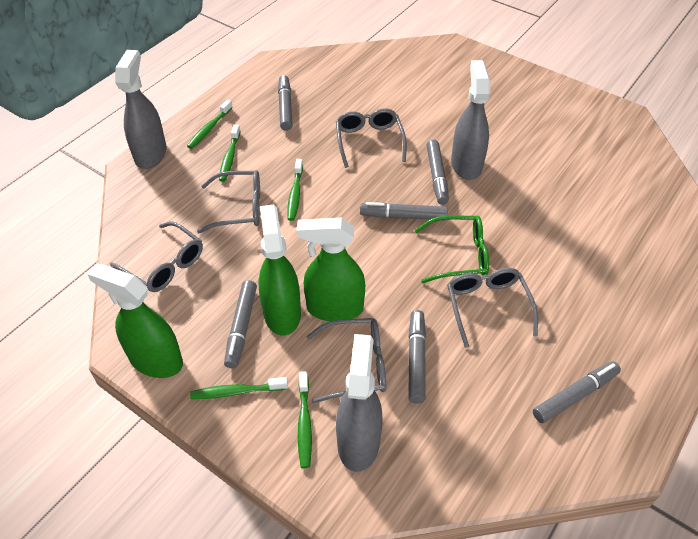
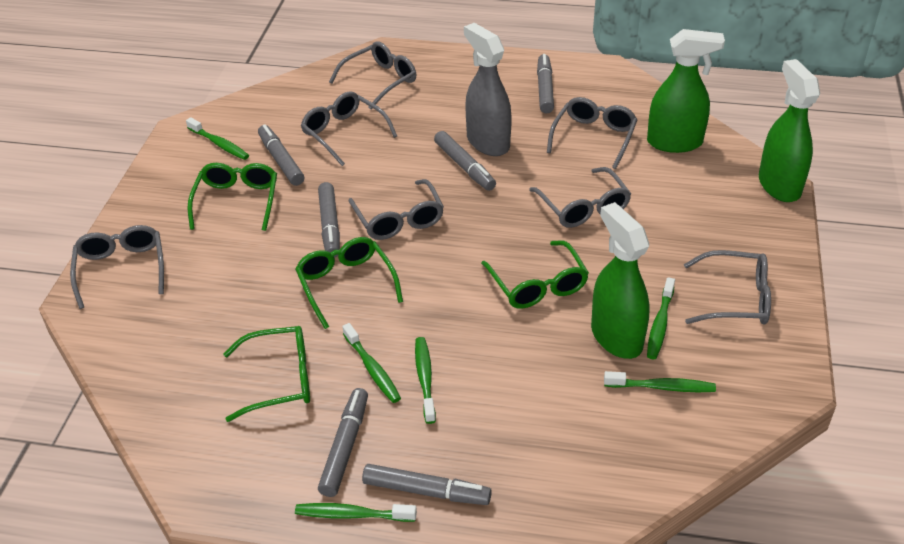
green glasses: [415,215,489,283] = 1 -> [187,163,277,231] [224,326,310,422] [295,237,403,329] [481,240,589,309] = 4
green toothbrush: [187,100,233,149] [190,377,288,399] [219,124,241,182] [287,159,303,221] [298,371,312,468] = 5 -> [186,117,249,160] [295,503,417,522] [342,323,401,403] [415,337,436,424] [604,371,716,392] [647,277,675,359] = 6
grey glasses: [110,221,203,292] [197,170,260,233] [306,318,386,404] [336,108,407,168] [447,268,538,348] = 5 -> [70,225,164,309] [301,92,397,166] [329,42,416,109] [348,179,444,240] [529,167,631,228] [547,97,638,169] [684,250,771,325] = 7
grey spray bottle: [115,50,167,169] [336,334,382,472] [451,60,490,180] = 3 -> [464,23,512,156] = 1

